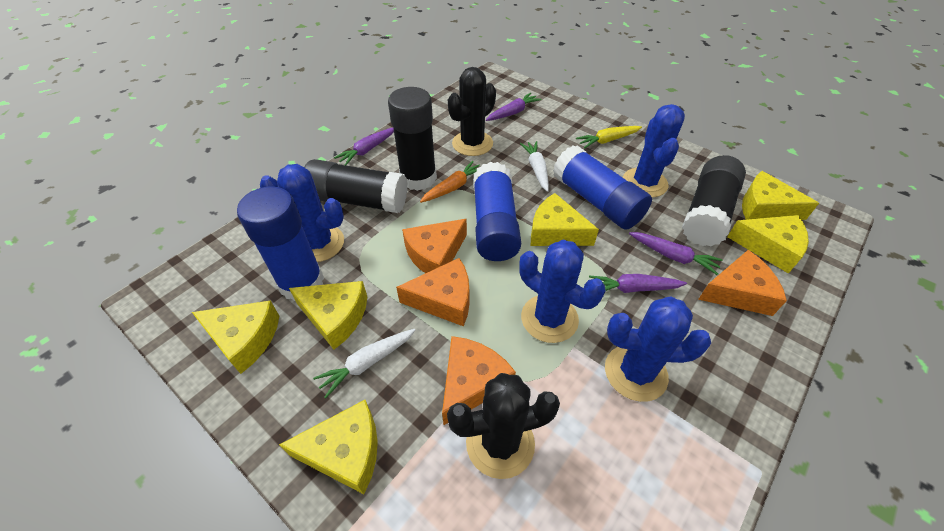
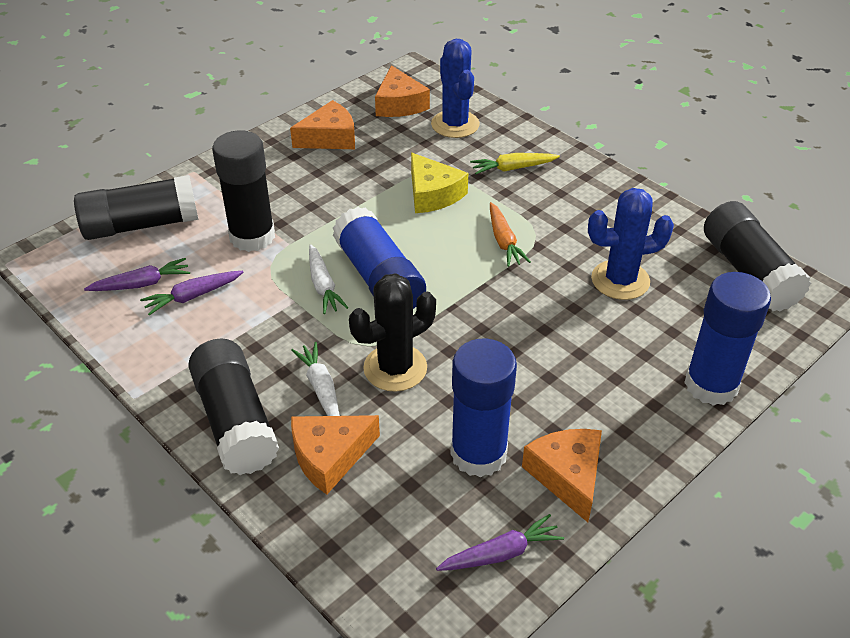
black cactus: [447,373,560,479] [448,67,496,156] = 2 -> [349,273,436,392] = 1
black glue stick: [304,159,407,213] [388,87,437,191] [682,155,746,247] = 3 -> [74,175,199,240] [188,338,279,475] [212,130,275,252] [704,201,811,312] = 4
blue cactus: [260,164,344,262] [519,240,605,343] [605,297,711,402] [623,104,685,198] = 4 -> [431,39,480,138] [588,188,674,300] = 2
purple carrot: [334,128,394,165] [486,93,542,121] [589,274,687,293] [629,232,722,275] = 4 -> [84,258,190,291] [140,271,243,315] [436,514,564,571] = 3
yellow cheese: [192,300,279,374] [279,400,378,494] [289,281,367,350] [531,193,599,246] [727,215,809,274] [742,171,819,220] = 6 -> [411,153,468,213] = 1

